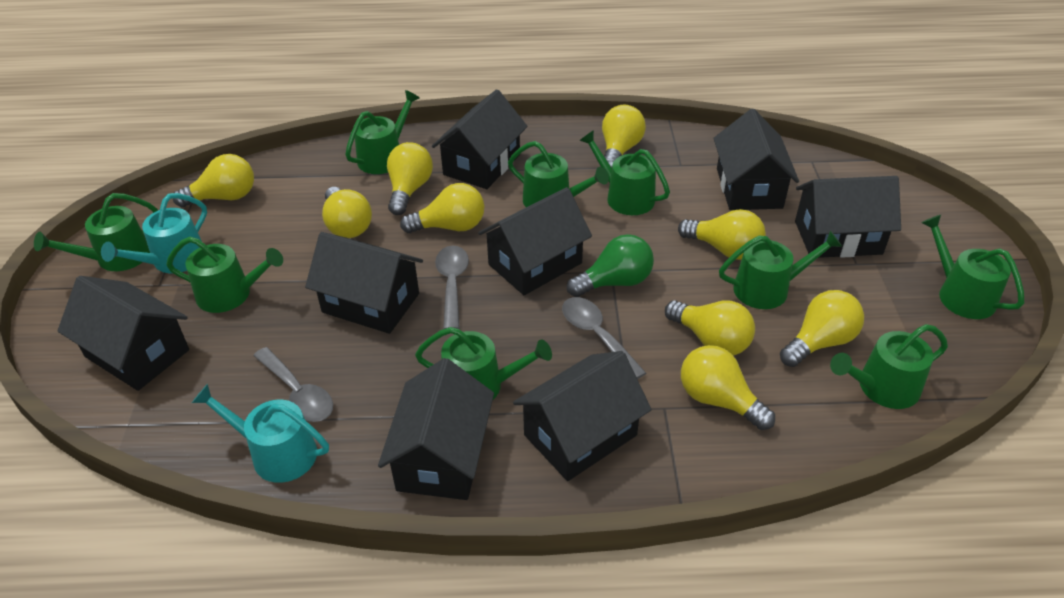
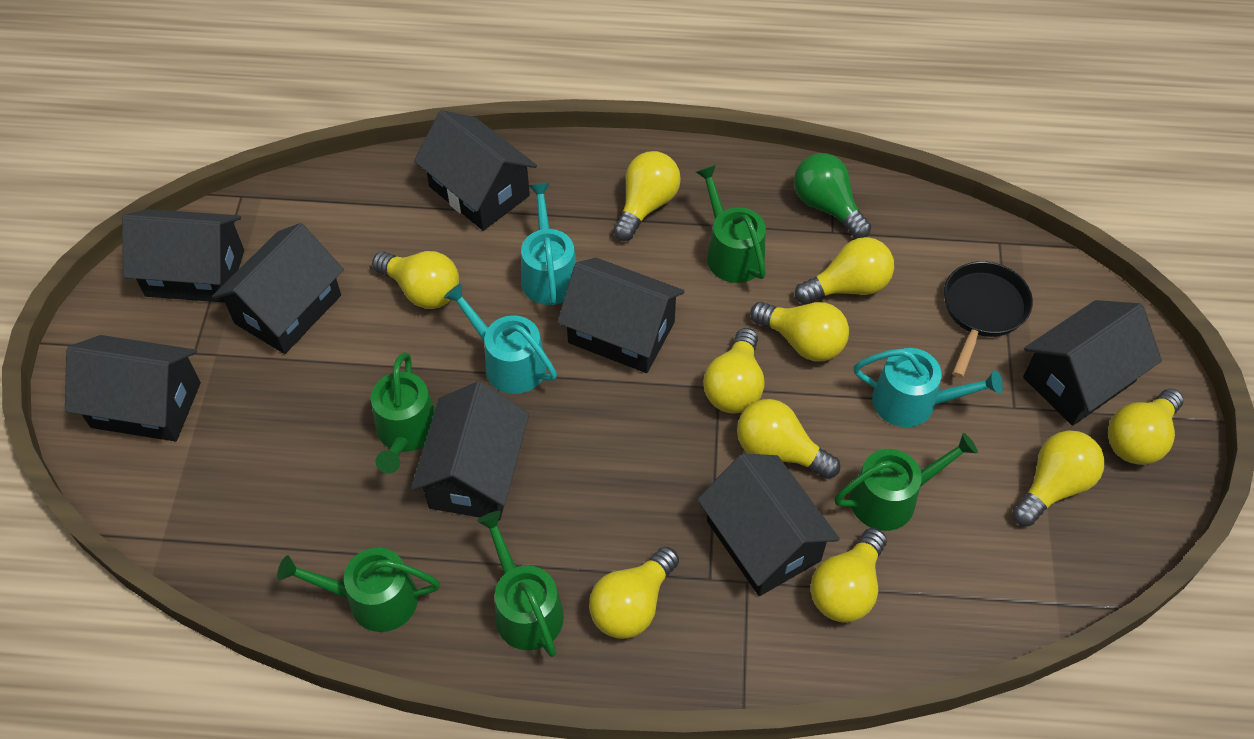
black pan: none = 0 -> [944,261,1033,378] = 1
green watering can: [34,193,158,271] [166,237,283,313] [345,90,419,174] [415,327,552,400] [508,141,609,207] [579,130,670,215] [719,231,842,309] [830,324,948,409] [921,215,1024,319] = 9 -> [277,548,440,632] [371,352,435,474] [477,511,564,657] [696,165,766,283] [834,433,978,531] = 5
grey spoon: [253,347,333,422] [435,246,469,329] [562,297,646,379] = 3 -> none = 0
turquoise watering can: [101,193,207,273] [192,384,329,483] = 2 -> [444,283,557,394] [521,183,576,305] [854,348,1003,427] = 3
yellow light bulb: [173,154,254,207] [322,187,372,238] [387,142,433,215] [400,183,484,233] [602,105,646,167] [665,300,755,356] [678,209,766,260] [681,345,775,430] [780,290,864,367] = 9 -> [372,251,459,309] [589,547,679,639] [613,151,681,241] [703,328,765,413] [737,399,840,479] [750,302,849,362] [795,237,894,304] [810,528,887,623] [1012,430,1105,526] [1108,388,1183,465] = 10

